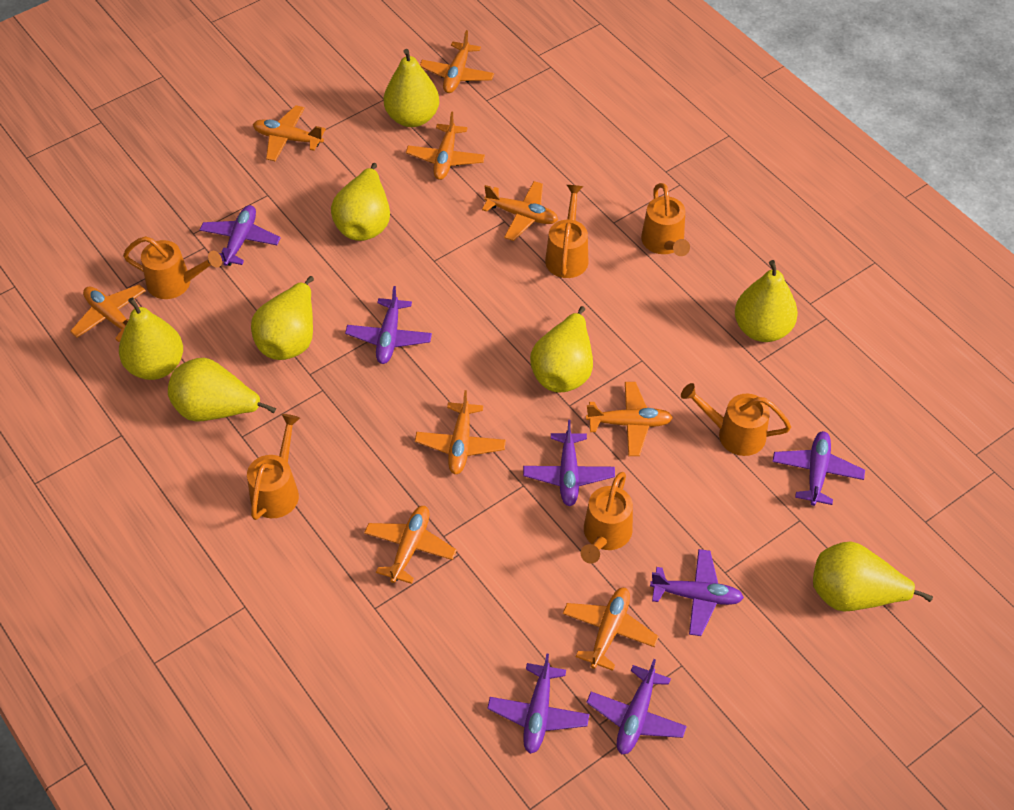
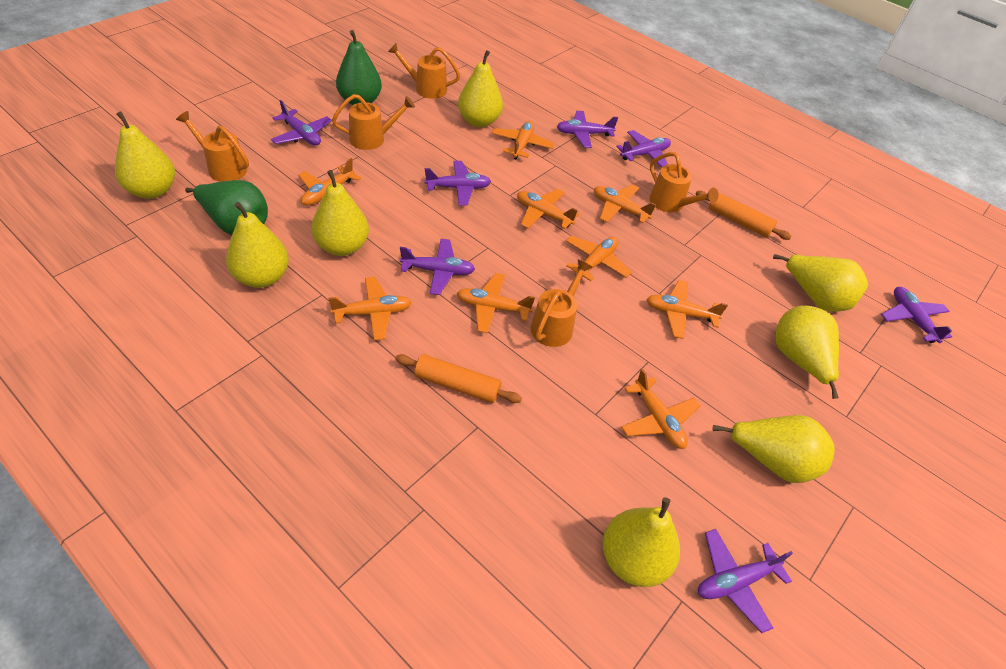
green pear: none = 0 -> [185,180,268,235] [336,30,382,105] = 2
orange rolling pin: none = 0 -> [395,354,522,403] [696,191,792,240] = 2
orange watering can: [123,236,222,299] [247,414,300,520] [545,185,588,278] [580,472,633,564] [641,183,690,256] [681,383,791,456] = 6 -> [176,111,249,182] [332,94,415,150] [388,43,460,99] [531,260,592,347] [649,152,719,212] = 5

